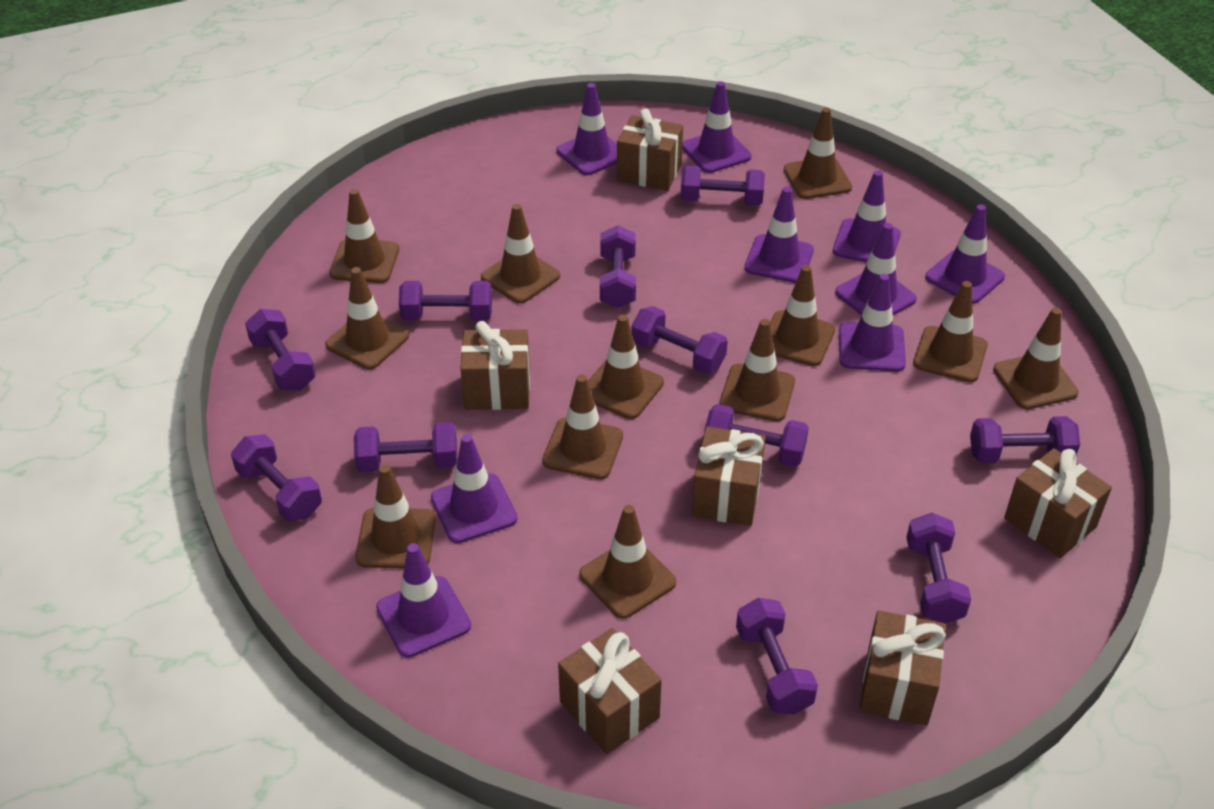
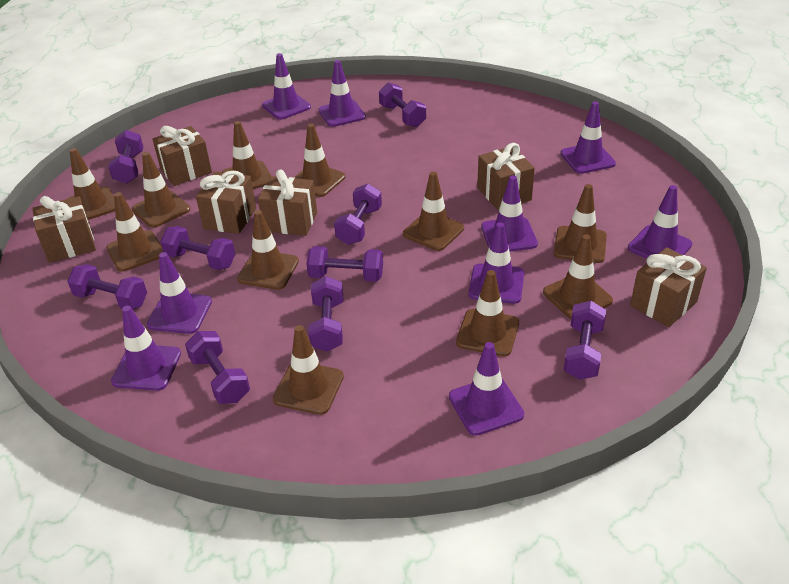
brown traffic cone: [325,267,409,369] [329,189,399,283] [355,464,436,568] [481,204,560,304] [542,375,623,479] [579,505,676,619] [588,315,664,419] [720,319,795,421] [770,265,835,366] [784,108,852,199] [913,281,988,383] [993,307,1079,409] = 12 -> [67,148,115,220] [106,192,163,272] [132,152,190,228] [222,121,271,189] [237,210,299,290] [273,325,344,415] [294,124,345,197] [403,172,464,251] [456,270,519,357] [543,234,613,319] [554,184,607,263] = 11
purple dumbbell: [231,434,322,522] [245,309,316,391] [354,422,457,473] [399,281,492,321] [600,225,636,308] [632,306,728,374] [680,165,765,206] [704,404,809,467] [736,598,818,715] [906,513,971,624] [970,416,1080,464] = 11 -> [67,264,147,310] [108,130,143,184] [160,226,235,270] [185,331,250,404] [307,246,383,282] [308,276,343,352] [334,184,382,245] [379,82,426,127] [564,301,606,380] = 9

